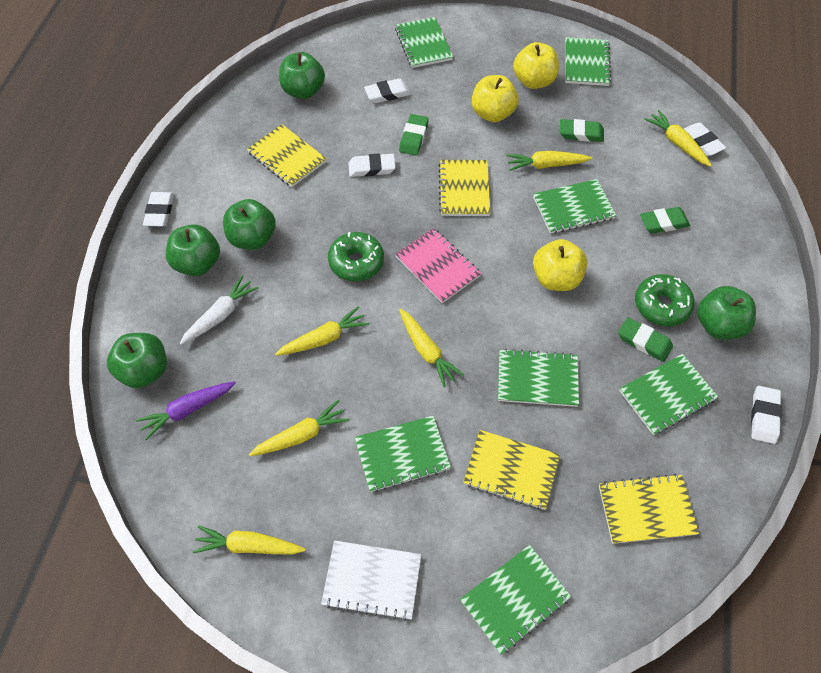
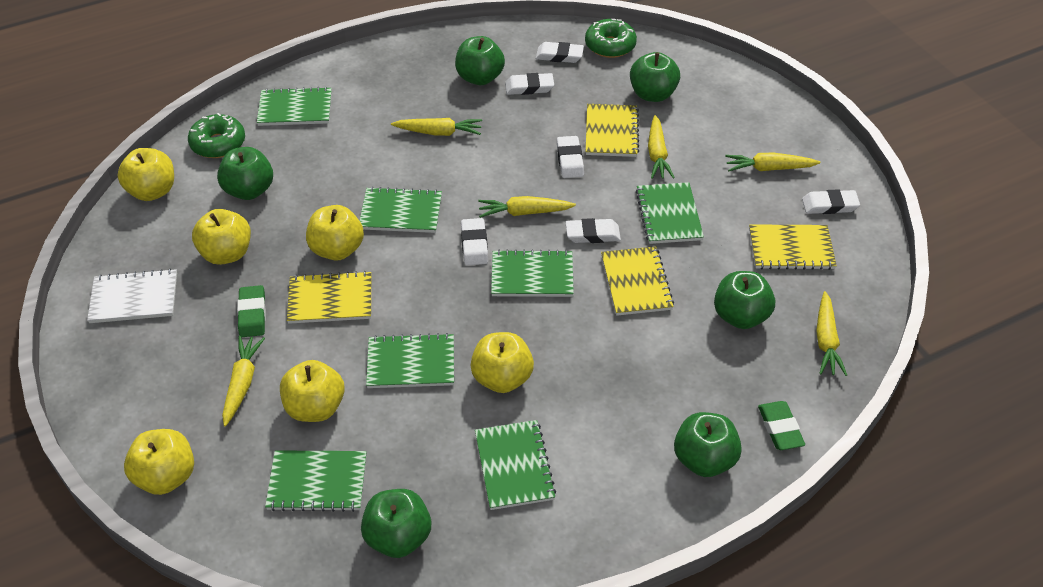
green apple: [107,333,167,388] [166,224,220,276] [223,199,276,250] [279,52,325,99] [697,286,756,340] = 5 -> [217,147,273,200] [361,489,431,558] [455,36,505,85] [630,52,680,102] [674,412,742,477] [714,271,775,329] = 6
green eraser: [399,114,429,155] [560,119,604,142] [618,317,673,362] [640,207,690,233] = 4 -> [237,285,266,337] [758,401,805,450] = 2
pink notebook: [395,228,481,303] = 1 -> none = 0
purple carrot: [136,381,236,440] = 1 -> none = 0
white carrot: [180,275,258,345] = 1 -> none = 0
white eraser: [143,192,174,226] [348,153,396,177] [364,78,411,103] [684,123,726,156] [751,386,782,444] = 5 -> [461,218,488,265] [505,73,554,95] [535,42,584,63] [557,136,584,178] [566,218,621,243] [802,189,860,214] = 6
yellow apple: [472,75,519,122] [513,42,559,89] [533,239,587,291] = 3 -> [118,148,174,201] [124,429,194,495] [192,209,251,265] [280,360,345,422] [306,205,364,260] [470,332,534,393] = 6

